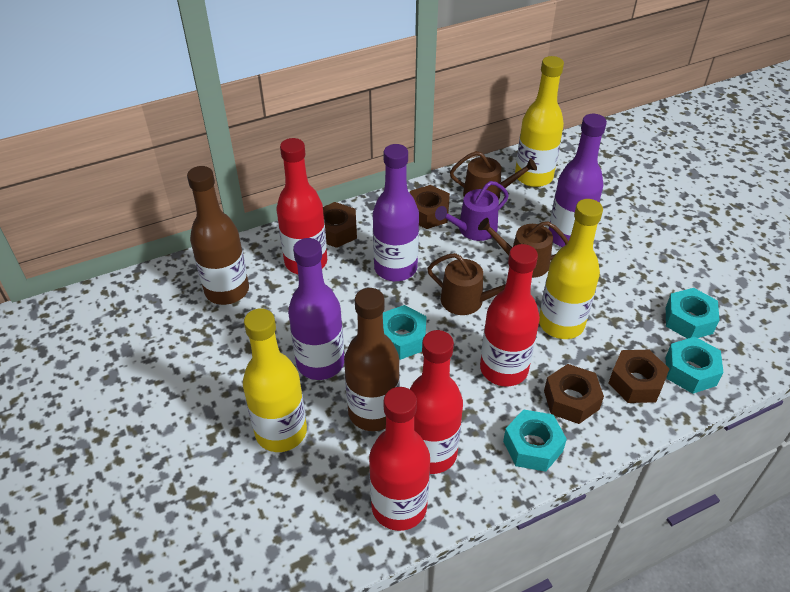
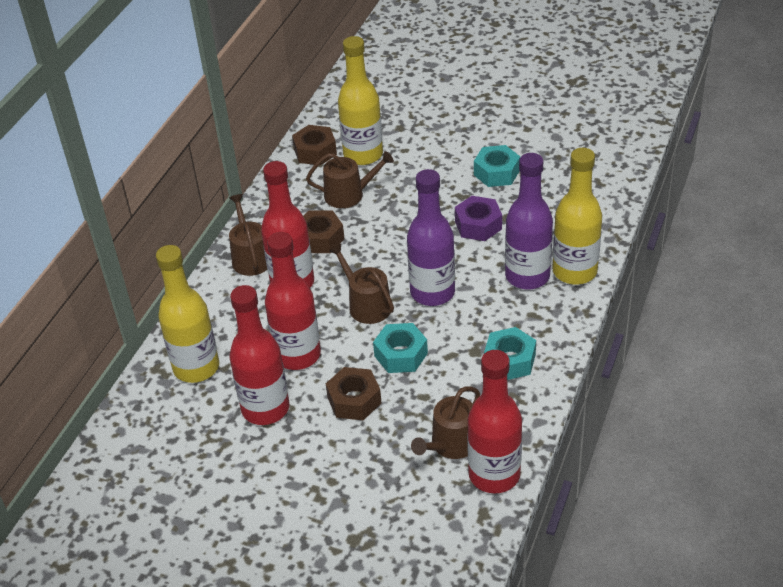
brown bottle: [187,166,249,305] [344,288,400,431] = 2 -> none = 0
brown nut: [323,202,357,248] [410,185,450,229] [544,364,604,424] [609,350,669,403] = 4 -> [292,125,337,166] [303,210,344,253] [326,367,381,420] = 3
brown watering can: [427,253,506,315] [450,151,537,200] [478,218,569,278] = 3 -> [229,194,267,276] [306,151,394,208] [329,243,394,324] [411,386,480,459] = 4
purple bottle: [288,238,344,380] [373,144,419,281] [549,114,607,247] = 3 -> [407,169,455,306] [505,153,553,289] = 2
purple nut: none = 0 -> [455,196,502,241] = 1
purple watering can: [435,181,509,241] = 1 -> none = 0
turquoise nut: [383,305,427,360] [503,409,567,472] [665,337,724,394] [666,288,720,339] = 4 -> [373,323,428,373] [474,145,520,187] [484,327,536,380] = 3

